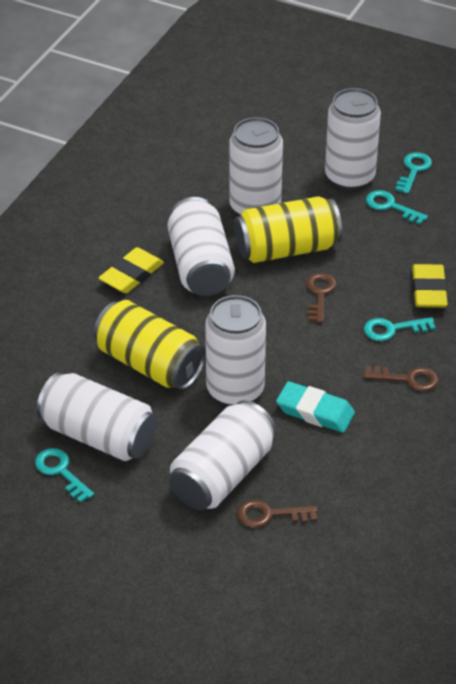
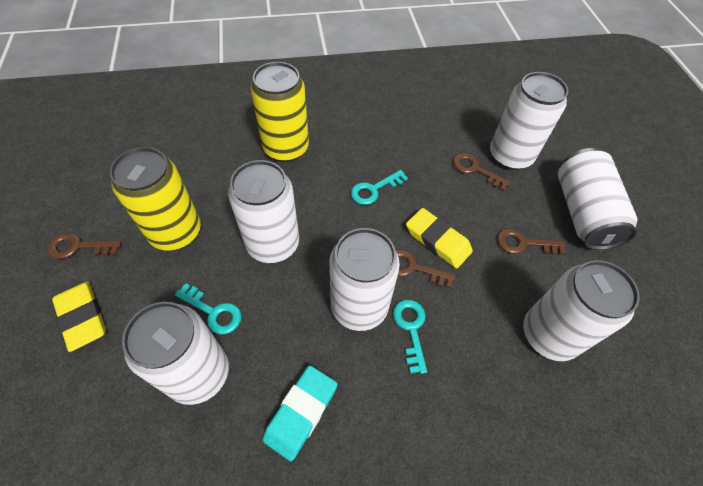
brown key: [237,500,318,528] [306,273,336,323] [364,366,439,392] = 3 -> [47,233,121,259] [396,250,456,288] [453,153,510,191] [497,229,565,255] = 4
turquoise key: [35,448,94,503] [364,317,436,341] [366,190,428,225] [396,152,432,194] = 4 -> [175,283,241,334] [351,170,408,205] [393,300,427,374] = 3

